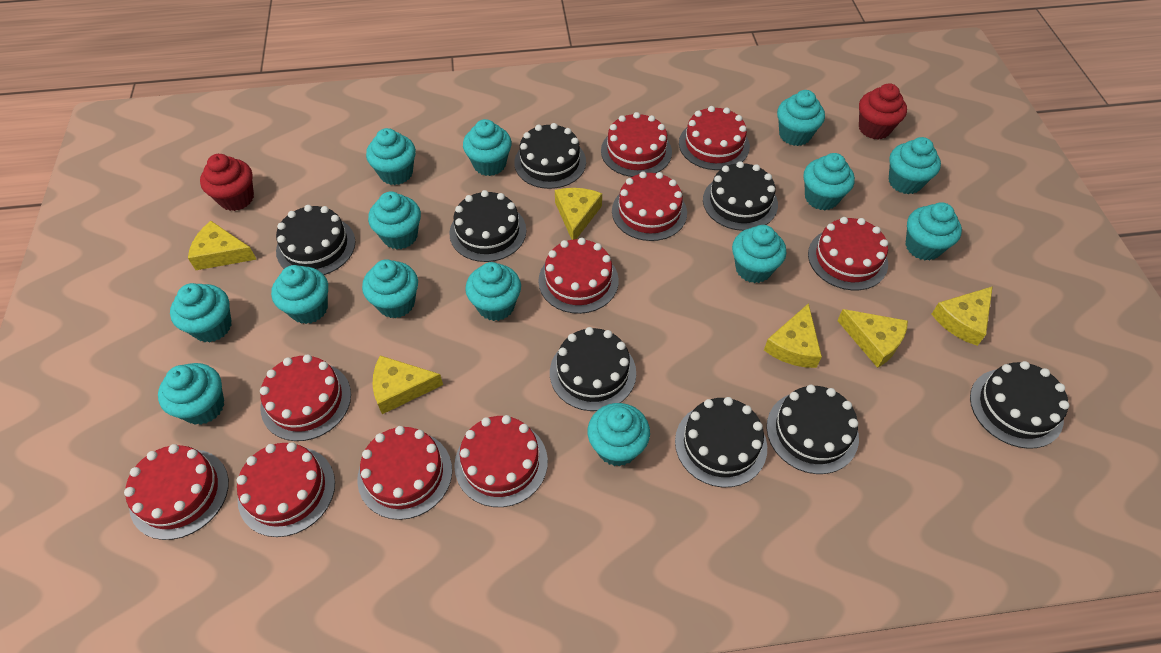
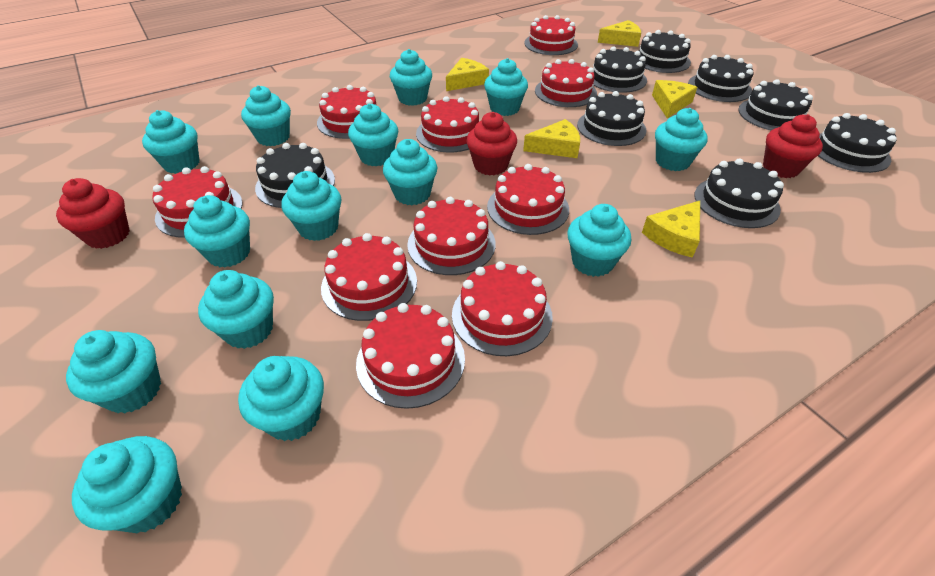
red cupcake: [200,154,254,211] [859,83,907,140] = 2 -> [56,178,130,249] [466,112,517,176] [763,114,823,178] = 3
yellow cheese: [188,221,257,270] [372,355,443,414] [555,188,602,240] [764,303,822,368] [837,309,908,368] [932,286,993,346] = 6 -> [446,58,489,91] [523,119,580,158] [598,20,641,47] [642,201,700,258] [652,80,697,118] = 5

